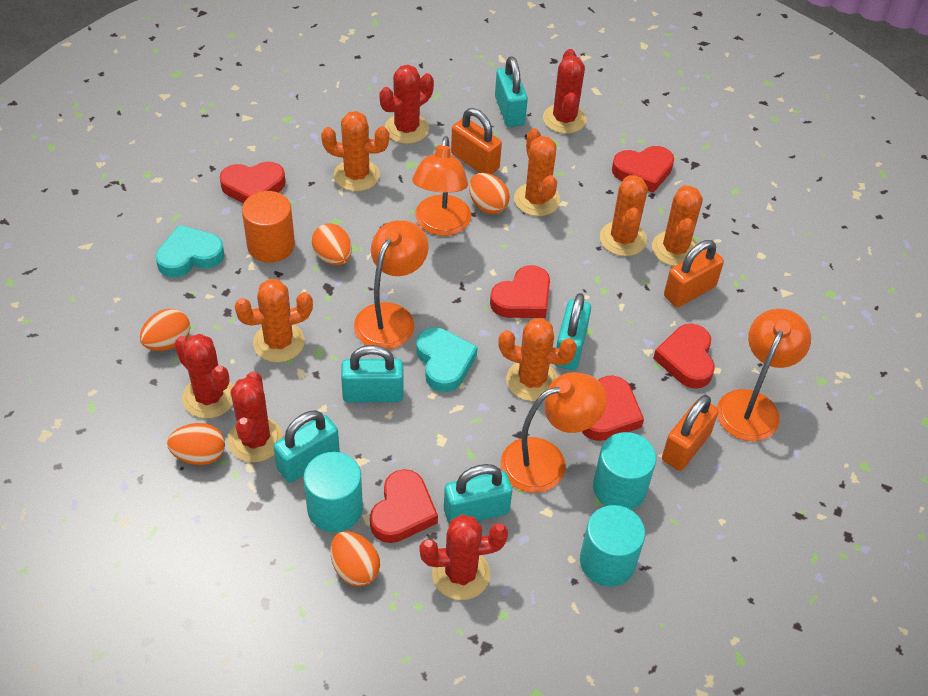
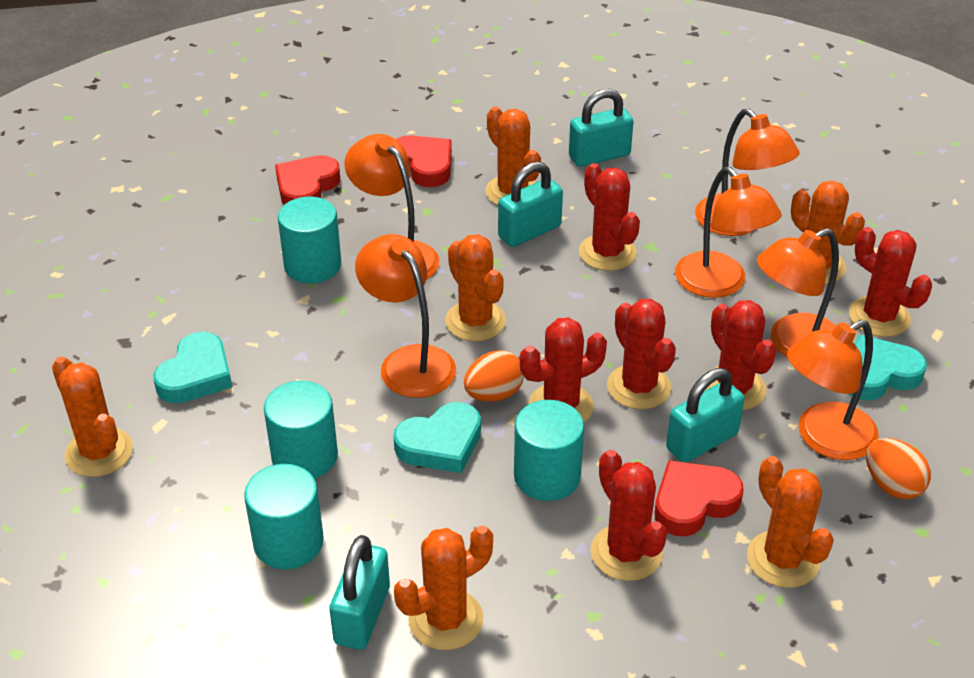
orange cylinder: [242,191,295,263] = 1 -> none = 0
orange egg: [140,309,190,351] [167,423,225,465] [312,223,352,265] [331,531,380,586] [469,173,510,214] = 5 -> [464,350,524,402] [866,438,931,499] = 2
orange lamp: [354,220,429,350] [412,136,471,236] [501,372,607,493] [717,308,811,441] = 4 -> [345,134,439,280] [355,234,456,398] [675,167,782,298] [695,108,800,236] [757,228,839,358] [787,320,879,460] = 6
orange padlock: [451,108,502,174] [662,395,719,471] [664,240,724,307] = 3 -> none = 0
red cactus: [174,334,234,419] [228,371,283,462] [379,65,434,144] [420,514,508,600] [543,49,587,134] = 5 -> [520,317,607,422] [579,163,640,271] [591,450,667,581] [607,299,676,409] [704,300,777,411] [849,227,932,337] = 6
red heart: [220,162,285,204] [370,469,438,543] [490,265,550,318] [582,376,644,441] [612,146,674,193] [653,324,715,389] = 6 -> [275,155,340,205] [396,135,452,187] [655,460,744,536] = 3
turquoise cylinder: [304,452,363,532] [580,505,645,587] [593,432,656,510] = 3 -> [244,464,324,570] [264,381,338,479] [278,197,341,283] [514,400,584,501] = 4
turquoise heart: [156,225,225,278] [416,327,478,392] = 2 -> [153,332,232,403] [394,402,481,473] [849,335,926,401] = 3
turquoise padlock: [274,410,340,483] [341,345,403,403] [444,464,512,523] [495,56,528,127] [555,293,591,370] = 5 -> [329,535,390,650] [498,162,563,247] [569,89,633,167] [666,368,745,463] = 4

